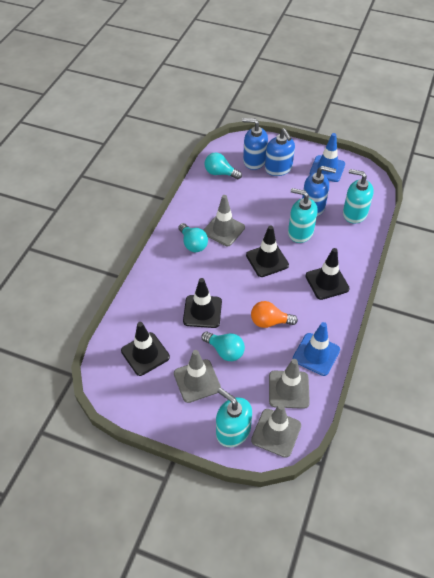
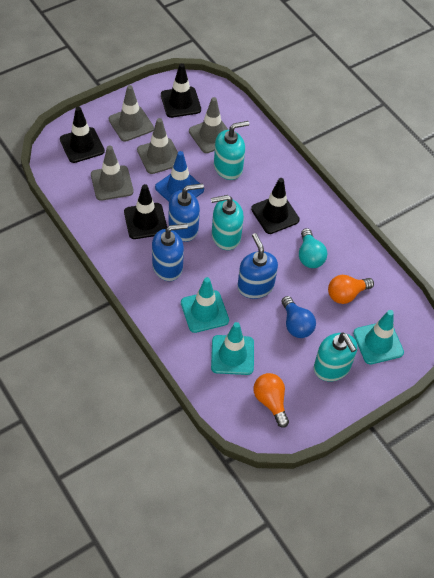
blue light bulb: none = 0 -> [281,296,316,338] = 1
blue traffic cone: [293,322,340,376] [310,133,345,182] = 2 -> [155,151,204,202] = 1
orange light bulb: [251,301,298,328] = 1 -> [253,373,289,428] [328,275,374,304] = 2
turquoise light bulb: [178,223,208,252] [202,332,245,361] [205,152,242,179] = 3 -> [299,228,327,268] = 1
turquoise traffic cone: none = 0 -> [181,277,229,333] [211,322,254,375] [353,310,404,364] = 3

